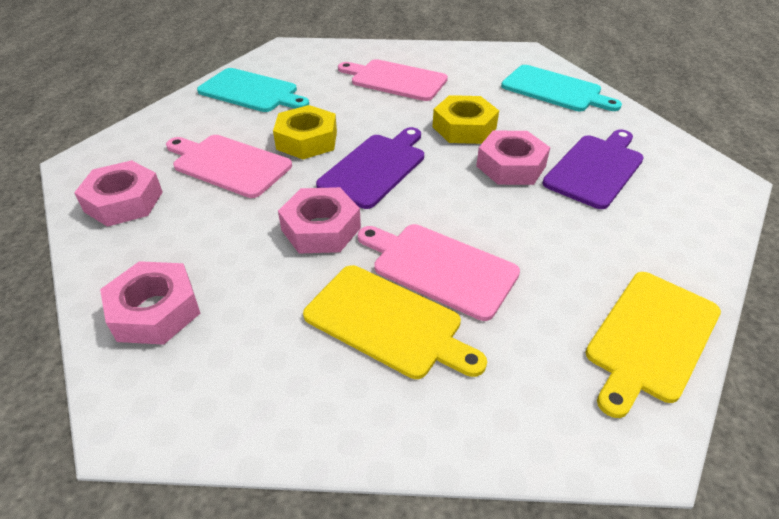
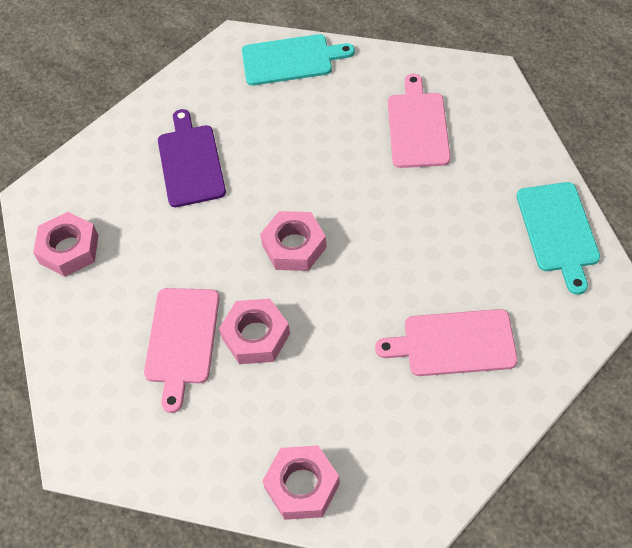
purple cutting board: [316,127,424,209] [542,129,644,209] = 2 -> [158,109,226,207] = 1
yellow cutting board: [303,265,487,379] [586,272,721,418] = 2 -> none = 0
yellow nut: [273,105,337,159] [433,95,499,144] = 2 -> none = 0

